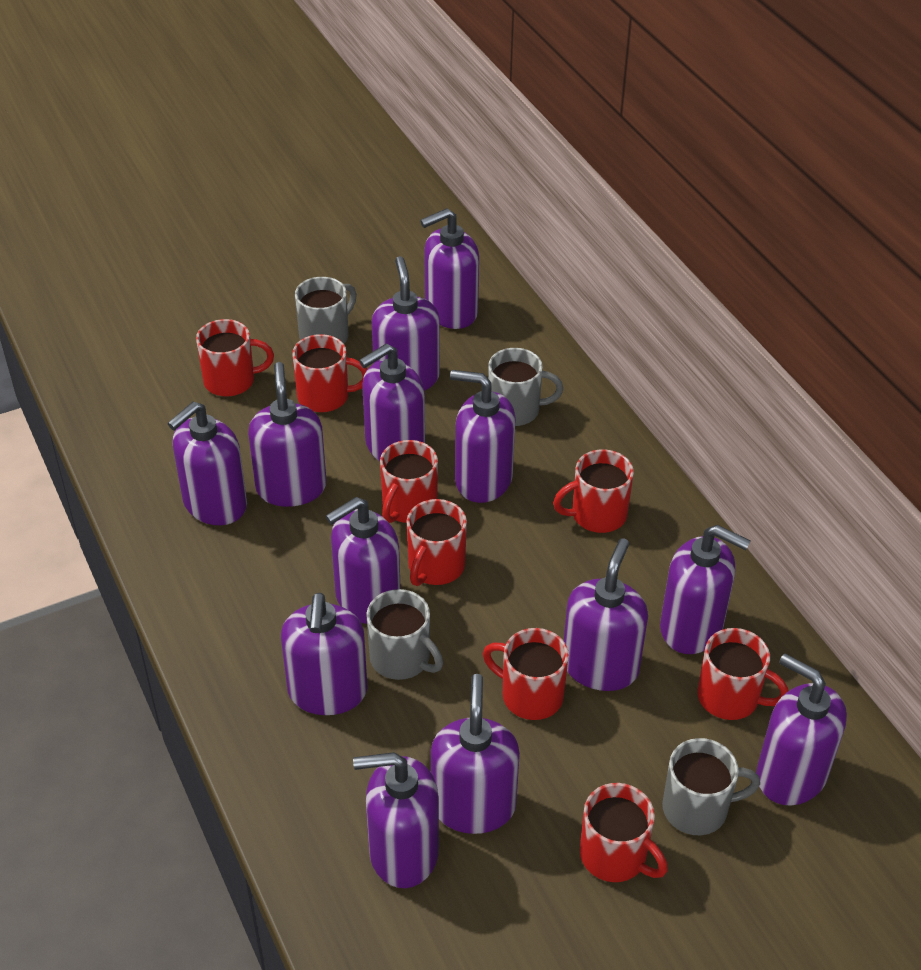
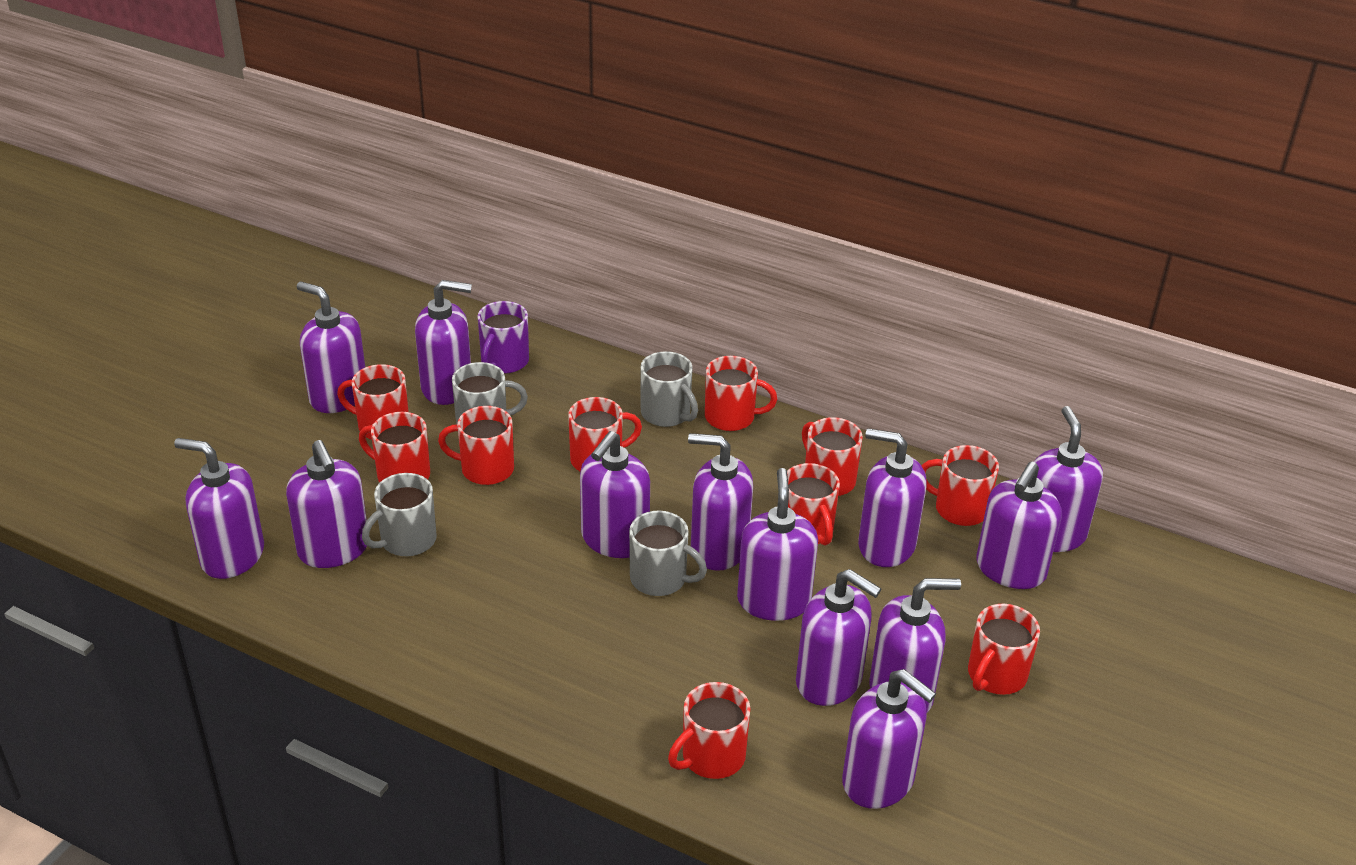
purple mug: none = 0 -> [477,301,529,374] = 1
red mug: [196,319,274,396] [292,334,368,412] [380,440,438,523] [407,499,467,586] [483,628,569,720] [553,449,634,533] [580,783,668,882] [697,628,788,720] = 8 -> [337,364,409,440] [359,412,430,482] [438,406,514,485] [568,397,642,471] [668,682,750,779] [705,356,777,431] [787,463,840,546] [802,417,863,496] [921,445,999,526] [968,604,1040,695] = 10

